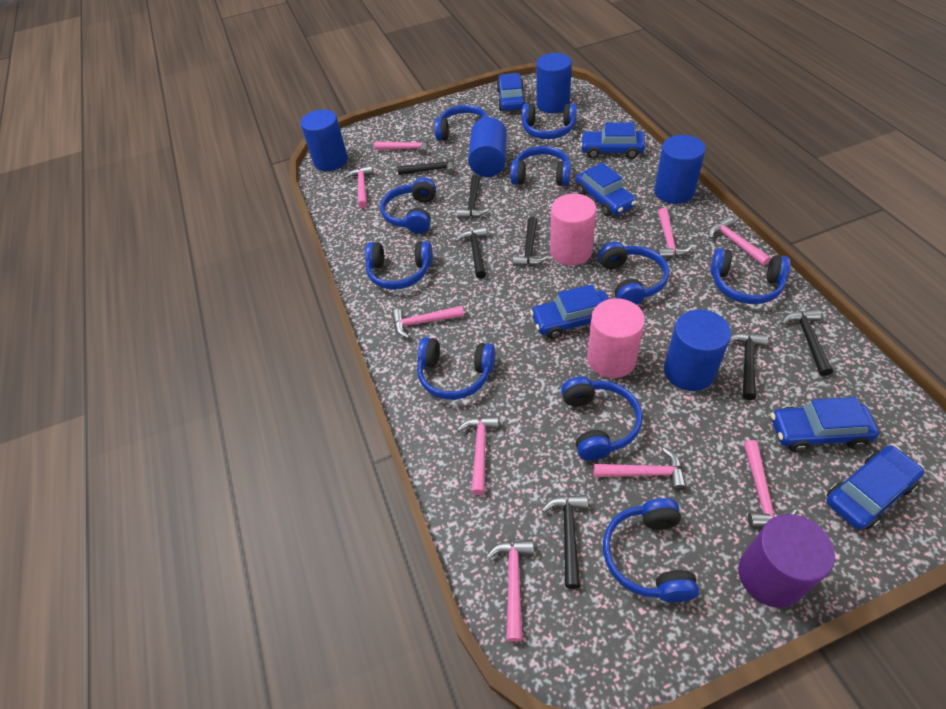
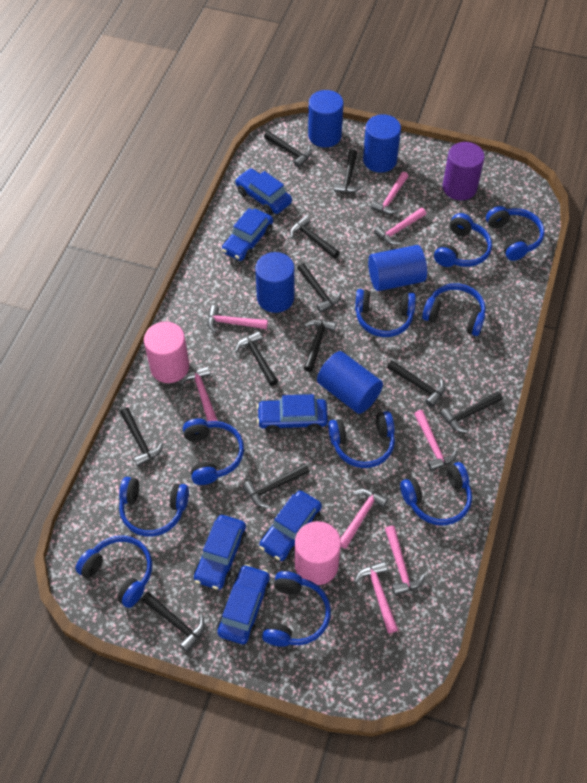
black hammer: [397,155,455,175] [455,227,487,279] [457,174,489,219] [513,217,548,266] [542,495,588,589] [729,333,768,400] [781,309,833,376] = 7 -> [120,407,163,467] [141,592,205,652] [235,331,278,386] [243,463,310,508] [264,131,312,168] [290,216,340,258] [297,263,341,313] [304,319,336,372] [334,149,363,193] [387,360,445,407] [440,391,503,433] = 11
pink hammer: [344,165,373,208] [374,135,429,156] [392,306,464,338] [457,416,499,495] [486,540,534,642] [593,448,687,491] [657,208,692,258] [709,216,771,266] [744,440,797,527] = 9 -> [181,366,218,421] [208,305,268,333] [340,489,388,549] [354,561,398,633] [371,172,409,214] [374,208,426,245] [385,526,425,595] [414,410,457,471] = 8

